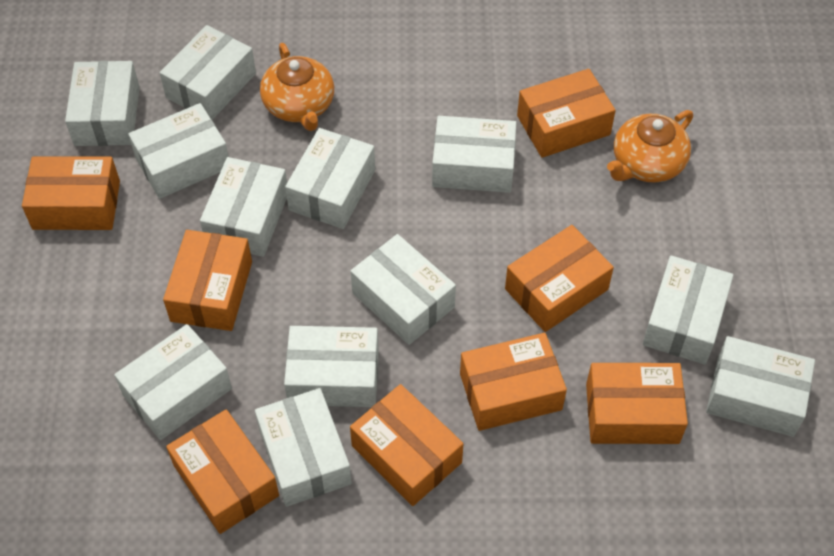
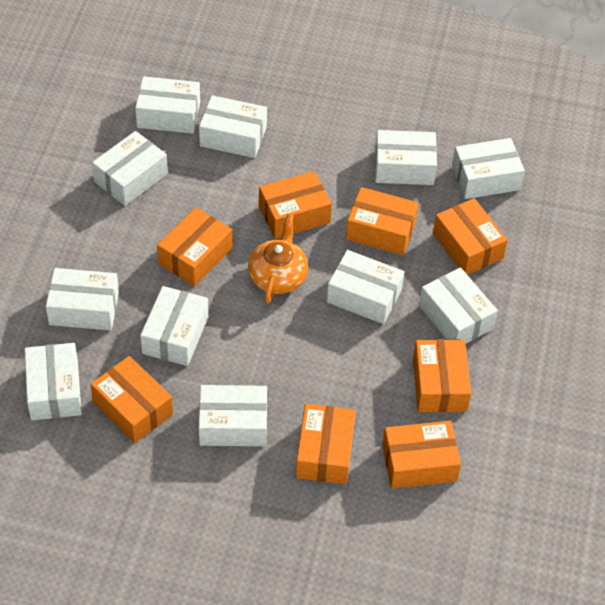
orange teapot: [260,43,334,131] [607,110,693,183] = 2 -> [248,214,308,303] = 1
white box: [65,61,140,146] [114,324,232,440] [128,103,229,199] [160,25,256,120] [200,157,287,257] [255,388,352,507] [284,326,379,407] [285,128,375,229] [351,234,456,345] [432,116,517,193] [642,256,733,365] [706,336,815,437] = 12 -> [24,343,82,420] [46,268,119,330] [92,131,168,206] [135,76,200,134] [140,286,209,366] [199,95,267,158] [199,385,267,446] [327,250,404,324] [375,130,437,185] [419,267,498,344] [452,138,525,199] = 11

